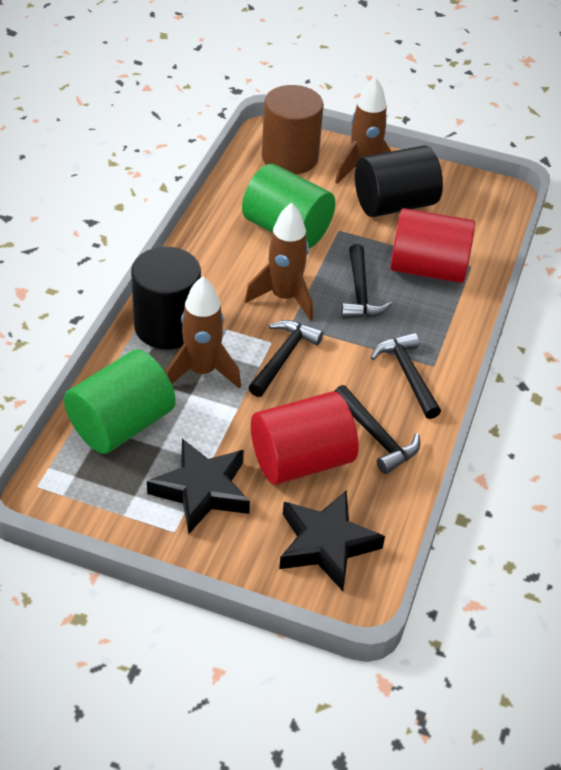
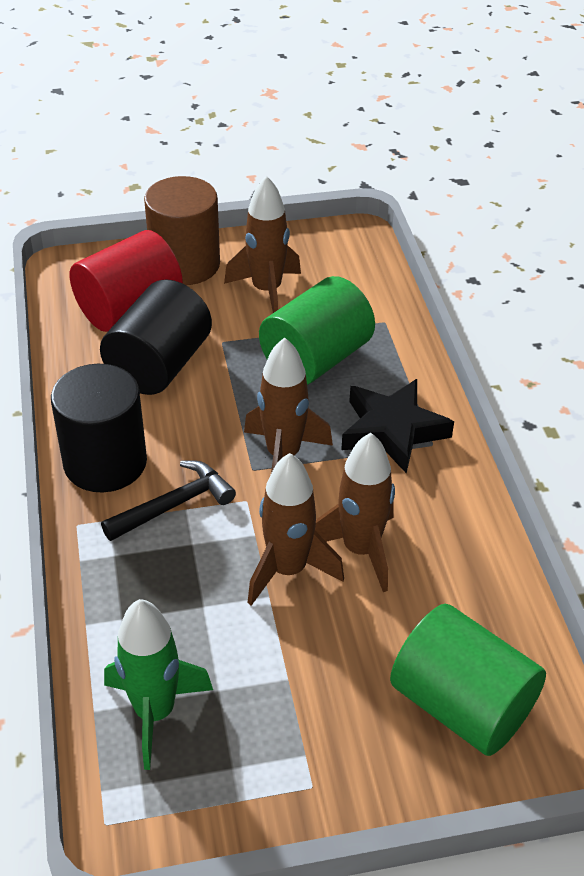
black hammer: [248,320,324,397] [335,385,420,474] [341,244,392,319] [371,332,441,419] = 4 -> [101,460,236,541] = 1
black star: [147,439,250,534] [279,490,385,591] = 2 -> [341,379,454,474] = 1
brown rocket: [166,276,241,389] [245,203,313,321] [335,77,391,184] = 3 -> [224,176,301,313] [244,337,333,473] [247,453,344,606] [315,433,395,592] = 4
green rocket: none = 0 -> [104,599,213,770] = 1
red cylinder: [251,391,359,485] [390,208,475,283] = 2 -> [70,230,183,332] = 1

